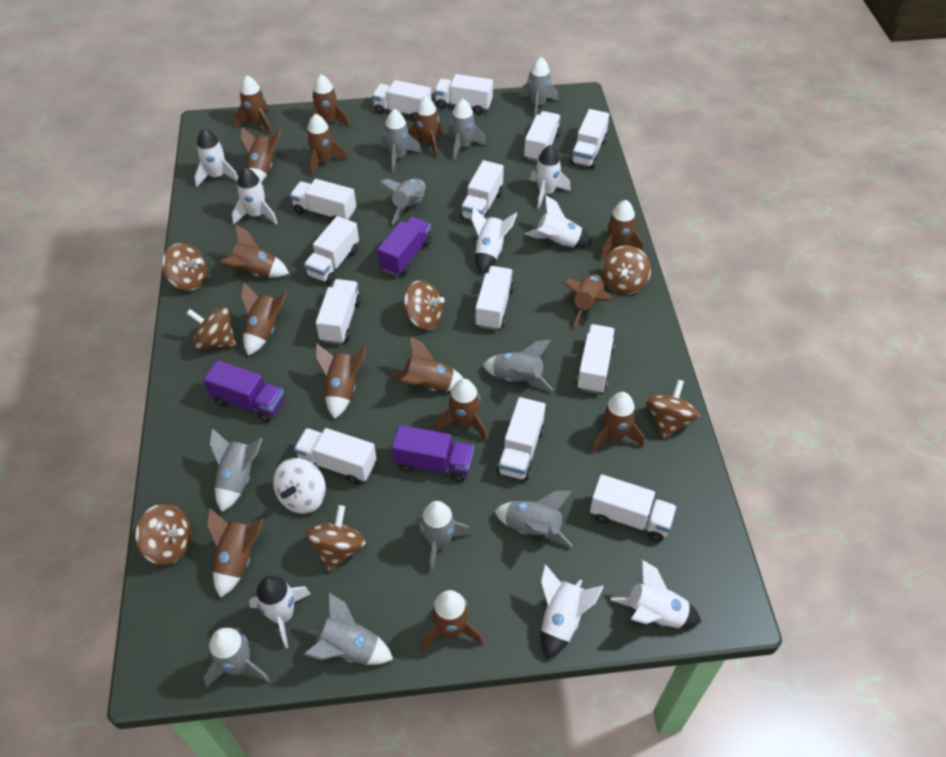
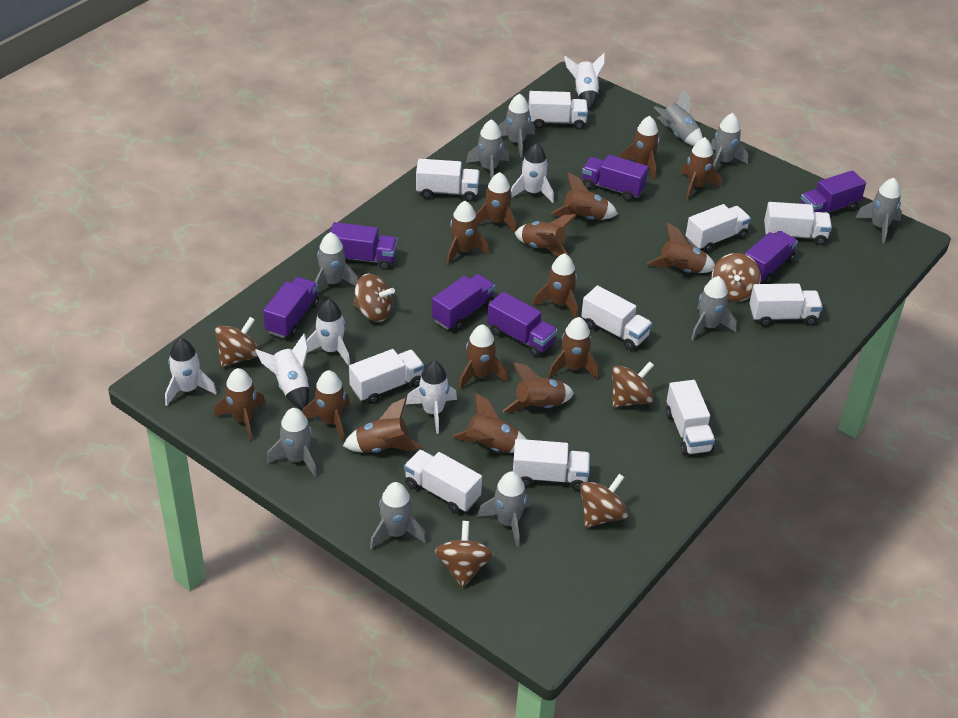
brown spinning top: [135,504,192,565] [162,243,207,291] [186,307,236,349] [306,505,366,572] [404,280,445,330] [602,245,651,294] [646,379,700,439] = 7 -> [215,317,259,367] [353,273,395,322] [435,521,494,588] [580,474,628,528] [612,361,654,408] [712,253,761,302] = 6
purple truck: [203,360,284,422] [377,217,431,276] [392,425,474,482] = 3 -> [263,277,319,338] [330,222,398,270] [432,274,495,331] [487,292,557,357] [582,155,648,201] [745,231,798,284] [800,170,866,213] = 7
white rocket: [194,128,238,187] [232,167,277,224] [249,575,311,649] [471,206,517,274] [525,195,592,248] [530,145,571,209] [540,564,604,659] [611,559,701,628] = 8 -> [165,338,217,406] [255,334,309,410] [307,299,350,366] [406,361,457,434] [511,143,554,203] [564,52,605,109] = 6
white spinning top: [273,458,326,514] = 1 -> none = 0
white truck: [290,179,356,221] [294,428,377,484] [304,216,359,284] [316,279,361,344] [372,80,431,121] [434,74,493,114] [461,160,504,220] [475,266,514,330] [497,397,546,480] [524,111,561,162] [570,109,609,169] [576,324,615,394] [590,474,677,542] = 13 -> [349,349,424,404] [404,450,482,514] [416,159,480,201] [513,439,590,491] [528,91,588,129] [581,285,652,350] [666,380,715,456] [686,204,751,253] [749,283,823,326] [764,202,832,245] = 10

